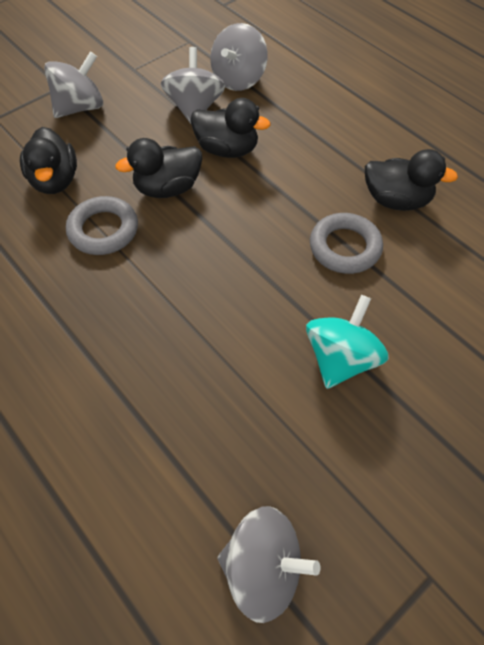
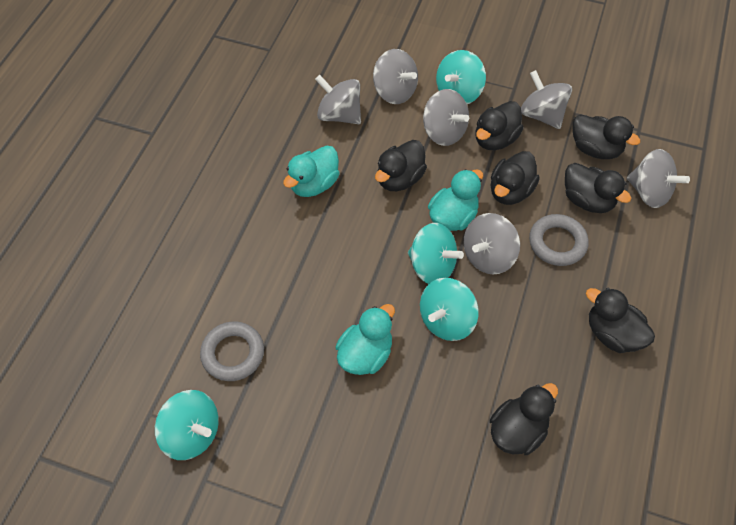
black duck: [20,127,77,194] [115,138,202,198] [190,98,271,158] [365,149,458,211] = 4 -> [375,140,427,191] [476,101,523,150] [490,151,540,205] [490,383,558,455] [565,163,631,213] [572,114,640,159] [586,288,655,353] = 7
grey spinning top: [44,51,103,118] [161,47,225,124] [210,23,267,91] [218,506,320,623] = 4 -> [315,75,361,124] [373,49,418,104] [423,89,469,146] [464,213,520,274] [521,70,572,129] [627,149,690,208] = 6
turquoise duck: none = 0 -> [283,146,340,197] [336,304,395,375] [428,169,483,231] = 3
turquoise spinning top: [306,295,389,389] = 1 -> [155,390,219,460] [408,223,464,284] [420,278,479,341] [436,50,486,104] = 4

